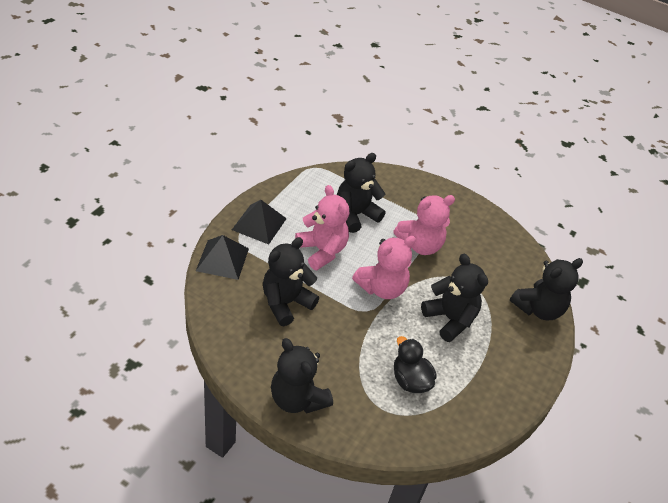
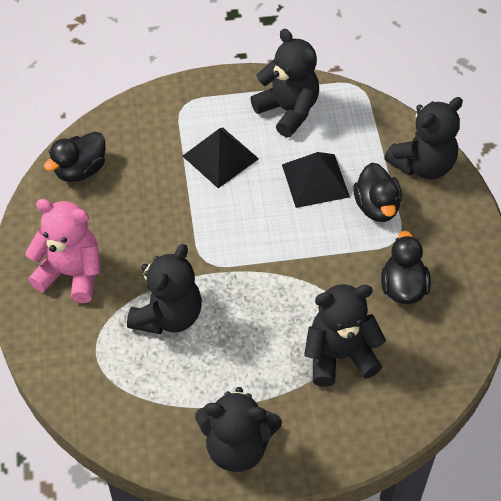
black duck: [394,336,437,393] = 1 -> [44,132,106,182] [353,163,402,222] [381,231,431,304] = 3
pink teddy bear: [295,185,349,270] [352,236,416,299] [393,195,455,255] = 3 -> [25,199,100,303] = 1

